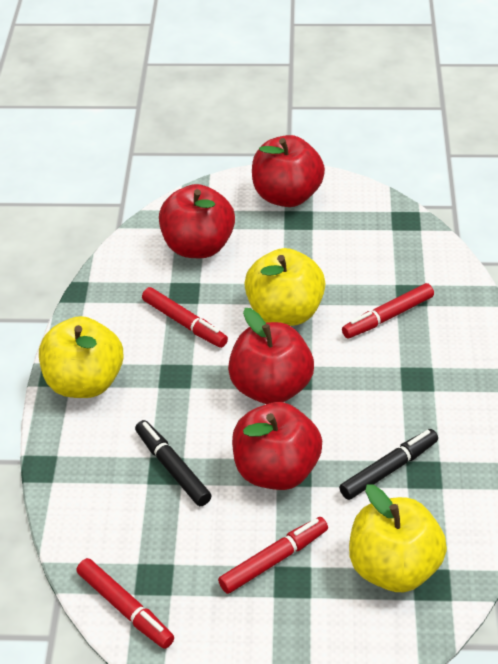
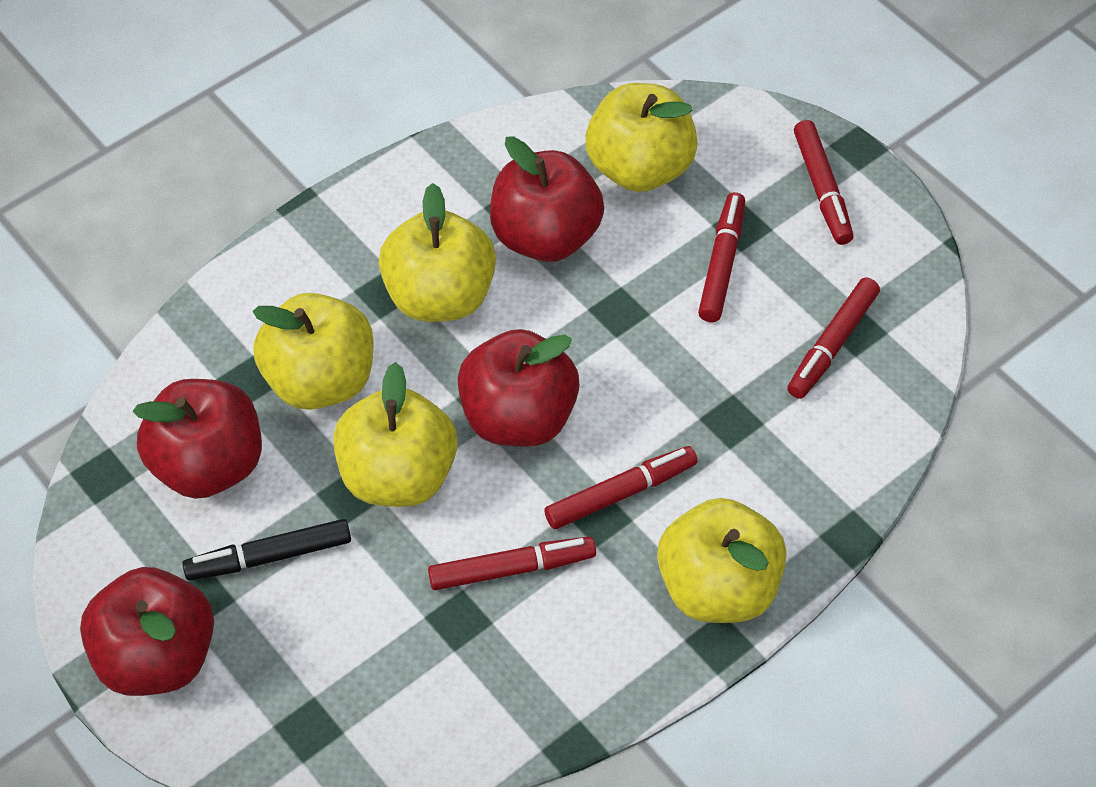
black marker: [135,420,211,506] [339,429,438,500] = 2 -> [182,519,351,581] = 1
red marker: [76,558,174,649] [142,287,228,348] [218,517,328,594] [342,283,434,338] = 4 -> [428,537,596,590] [544,446,698,529] [698,192,745,322] [787,278,880,399] [794,120,853,245] = 5
yellow apple: [39,316,123,398] [244,248,326,326] [349,484,447,592] = 3 -> [253,293,374,410] [333,362,457,507] [379,183,496,322] [585,83,698,192] [657,498,786,623] = 5

